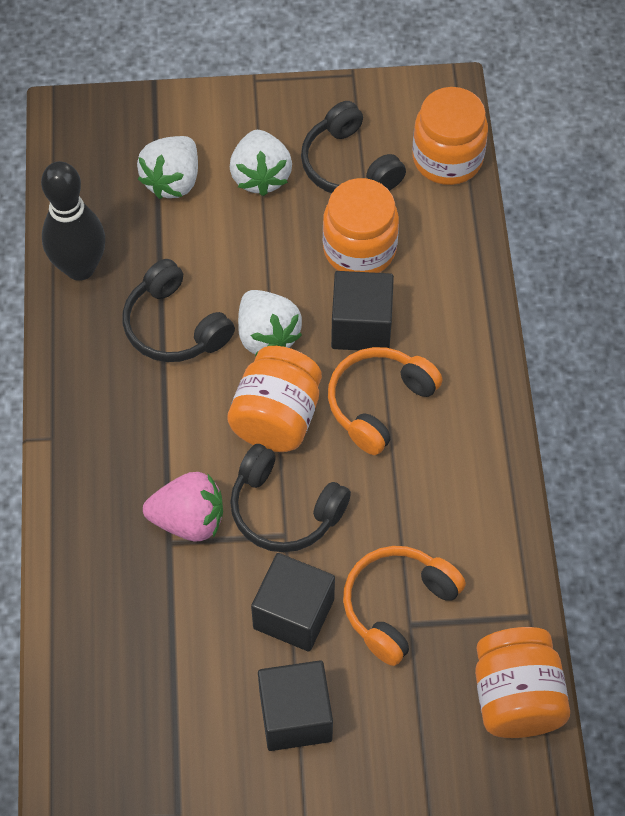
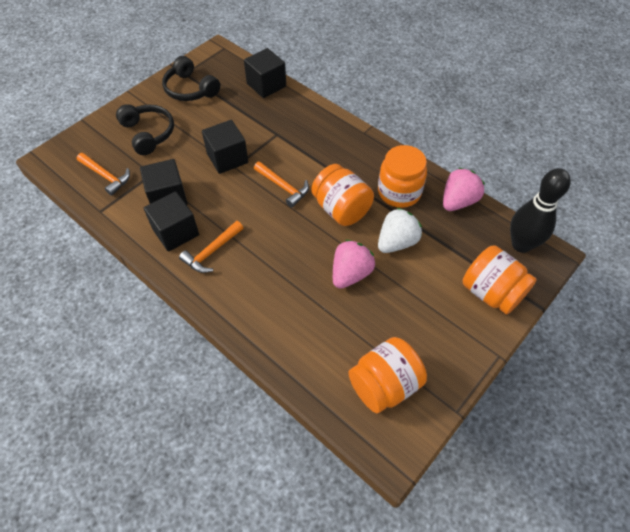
black cube: [251,553,335,652] [258,660,333,751] [331,271,394,350] = 3 -> [140,159,188,205] [144,191,199,252] [202,120,248,174] [244,48,286,98] = 4
black headphones: [123,259,235,362] [230,444,351,552] [301,101,406,193] = 3 -> [116,104,174,155] [162,56,220,101] = 2
orange hammer: none = 0 -> [77,153,130,196] [179,221,243,273] [254,162,309,208] = 3
orange headphones: [328,347,443,455] [343,546,466,666] = 2 -> none = 0
pink strawberry: [143,472,223,542] = 1 -> [333,240,375,289] [443,168,485,211] = 2
white strawberry: [137,136,198,199] [230,130,292,196] [238,290,302,356] = 3 -> [378,208,422,253] = 1

